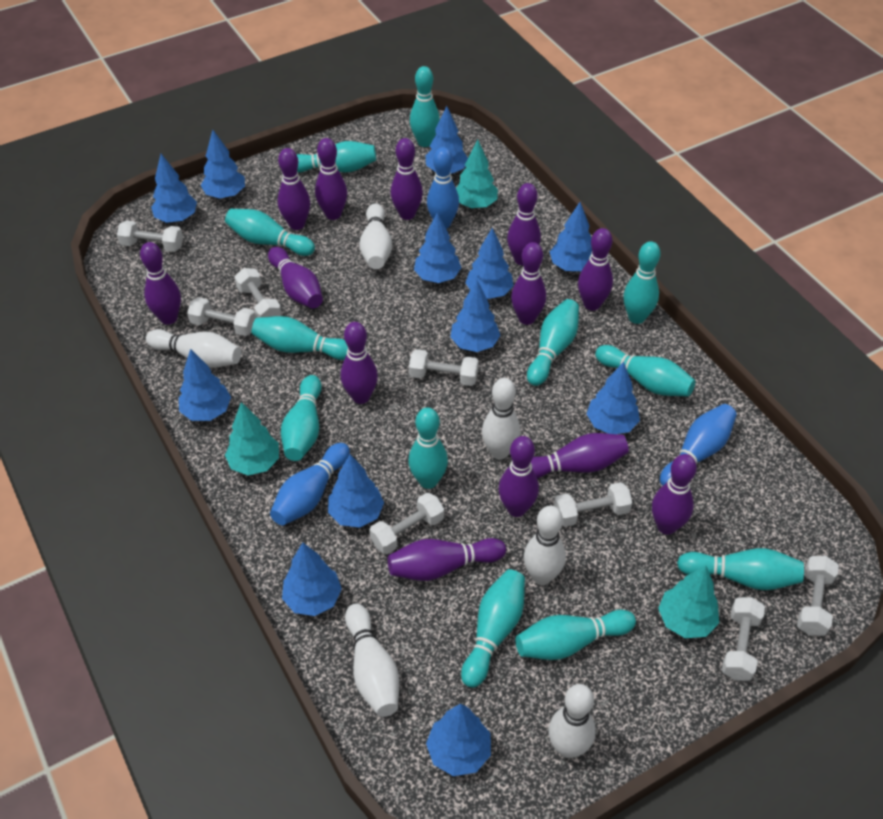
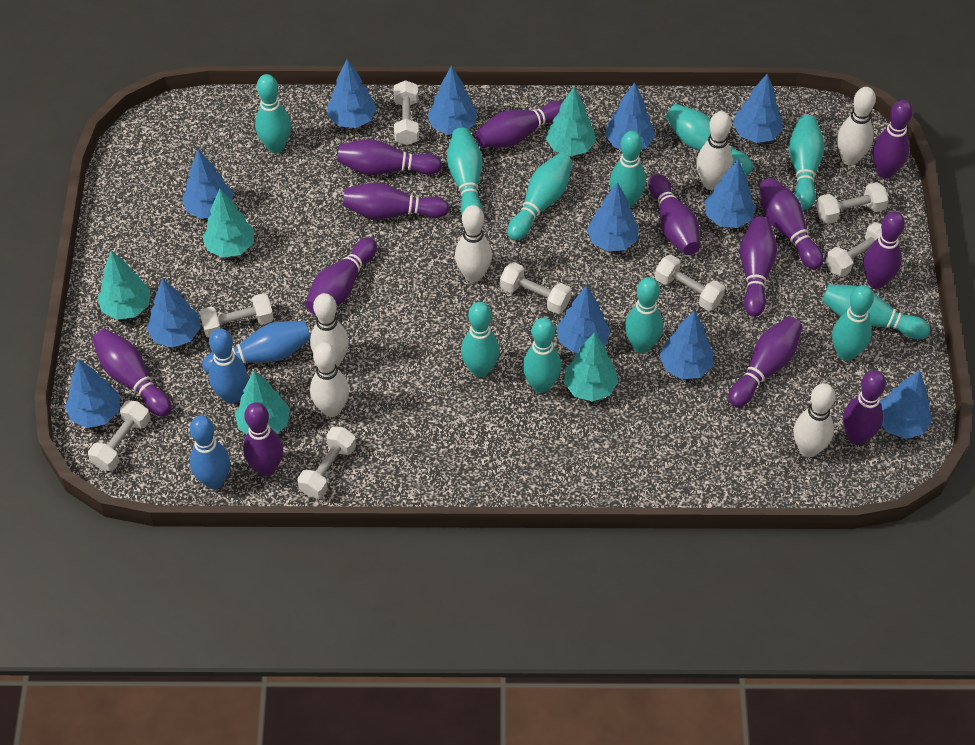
turquoise bowling pin: [225,209,315,256] [252,316,348,360] [281,375,322,461] [296,141,376,173] [408,407,448,489] [410,66,440,147] [461,569,525,688] [516,610,636,660] [527,299,579,386] [595,345,695,397] [624,241,661,324] [677,548,804,590] = 12 -> [255,74,291,153] [447,128,482,214] [461,302,499,377] [507,153,572,241] [523,318,561,393] [610,131,646,208] [625,277,663,353] [666,104,753,175] [788,115,825,210] [822,284,930,339] [832,285,874,361] = 11
turquoise tree: [225,402,279,475] [456,140,498,208] [658,565,719,638] = 3 -> [97,251,151,320] [203,189,254,258] [235,371,290,434] [546,87,596,156] [564,332,618,402] = 5

